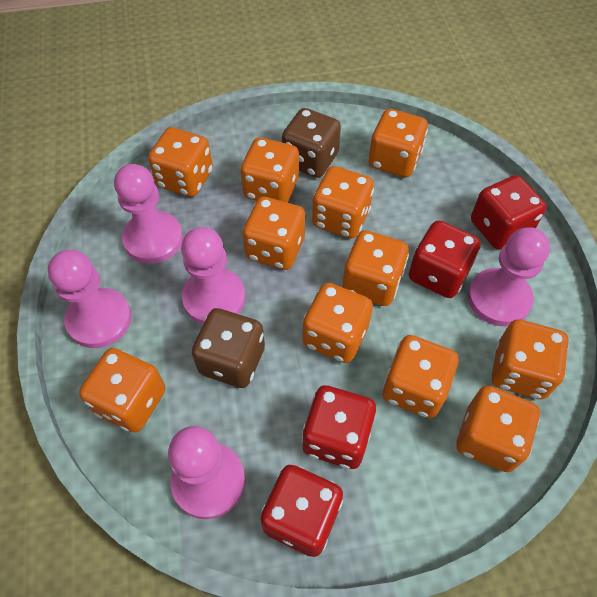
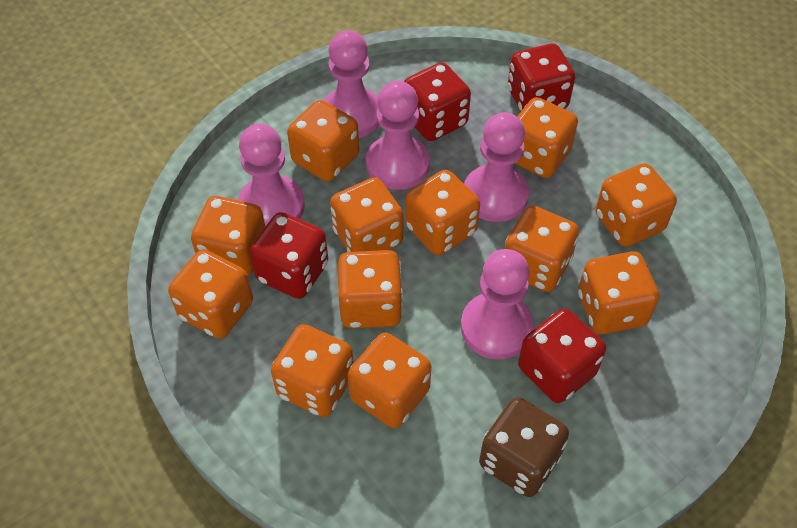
brown dice: [192,308,265,388] [282,108,341,178] = 2 -> [479,397,569,497] = 1
orange dice: [79,348,165,433] [148,127,213,197] [240,138,299,203] [243,197,305,270] [303,283,373,363] [312,166,374,238] [343,230,409,306] [369,109,428,177] [383,335,458,418] [456,386,540,472] [492,319,569,399] = 11 -> [168,249,253,339] [191,196,265,276] [271,324,354,417] [287,100,359,182] [330,177,403,252] [338,250,403,328] [348,333,431,428] [405,170,480,255] [505,206,579,292] [514,97,578,178] [578,251,659,335] [595,163,677,247] = 12

